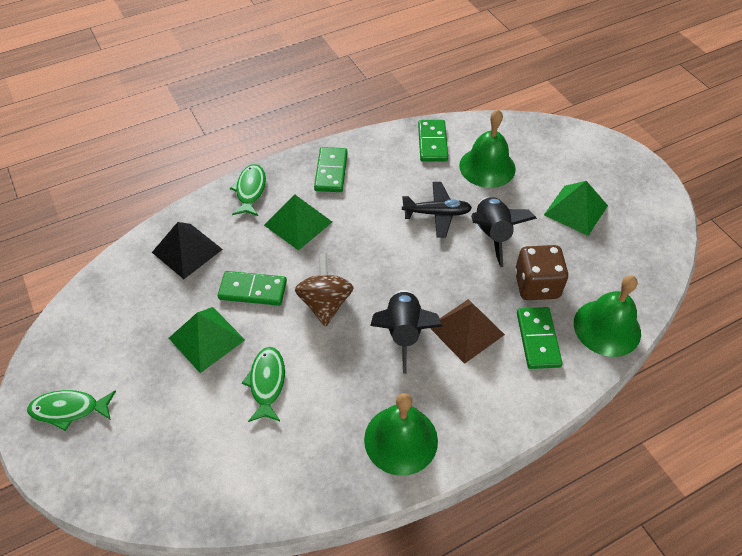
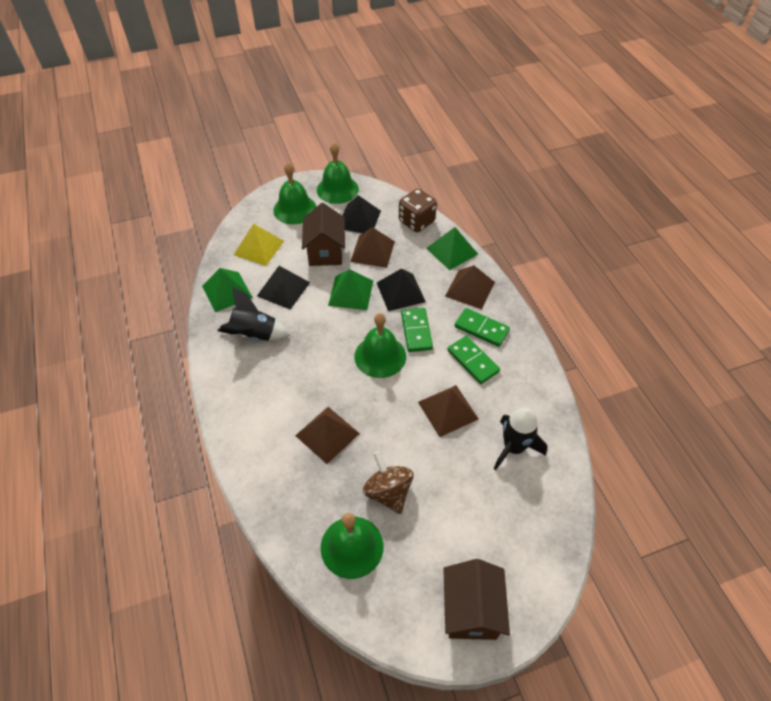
black plane: [402,182,472,237] = 1 -> none = 0
black pyramid: [152,222,223,279] = 1 -> [257,266,310,310] [343,195,381,233] [377,268,426,311] = 3
brown house: none = 0 -> [302,203,345,266] [443,559,510,640] = 2
brown pyramid: [430,299,505,364] = 1 -> [295,407,360,464] [350,227,395,268] [418,385,479,437] [445,265,495,309] = 4
green bell: [364,393,438,476] [459,110,516,188] [574,275,641,357] = 3 -> [273,162,317,224] [317,142,359,204] [321,513,383,579] [354,313,406,378] = 4
green domino: [218,271,287,306] [314,147,348,192] [418,120,448,162] [517,307,562,369] = 4 -> [401,308,433,352] [447,336,500,384] [455,308,510,347] = 3
green fish: [27,390,116,431] [230,164,266,216] [242,347,285,422] = 3 -> none = 0
yellow pyramid: none = 0 -> [234,224,284,266] = 1

